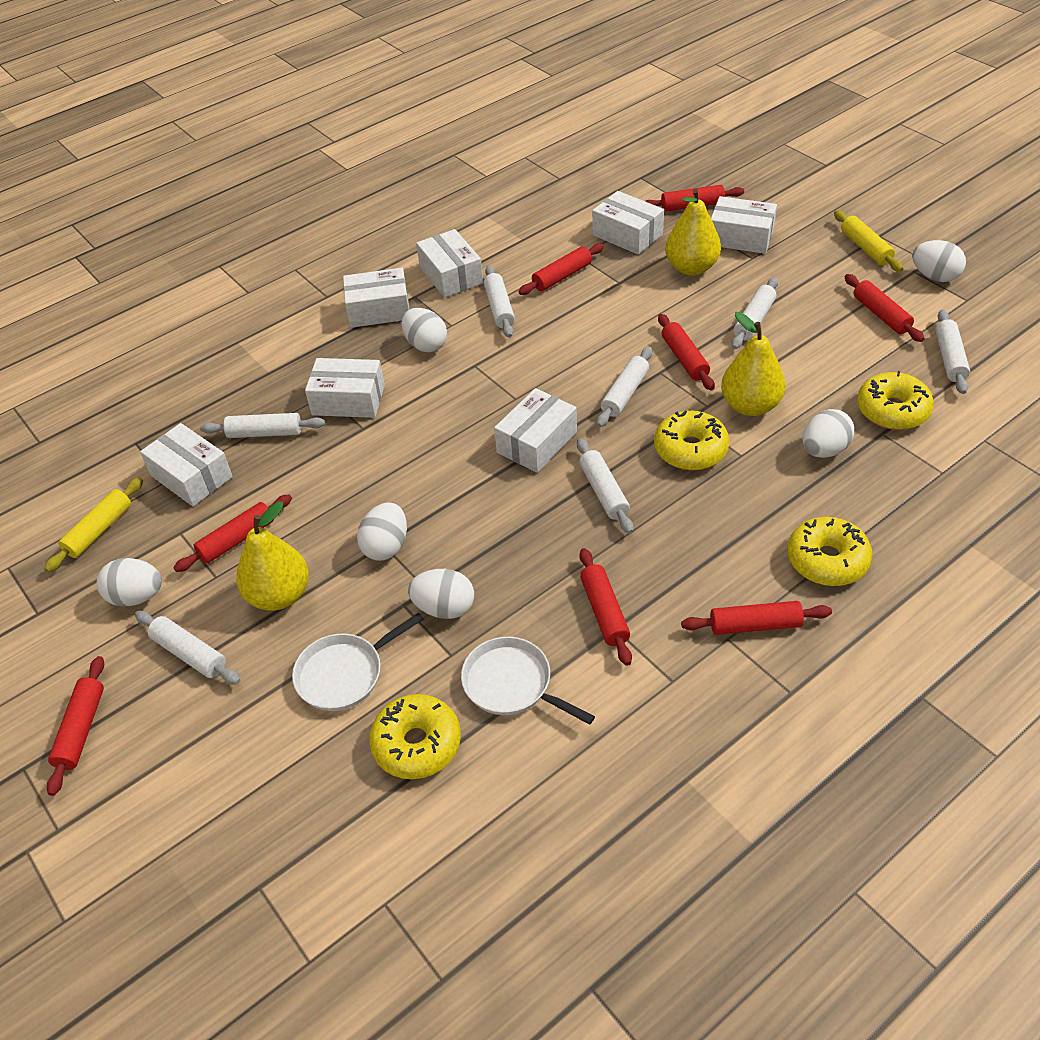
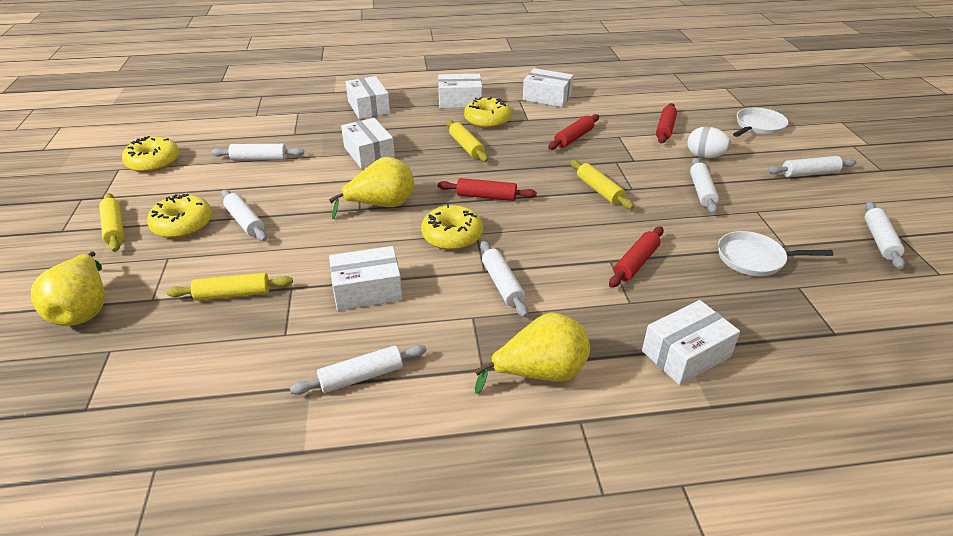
red rolling pin: [47,656,104,796] [173,494,292,572] [518,243,604,295] [579,548,632,666] [645,185,744,212] [658,314,715,391] [681,601,832,635] [845,274,925,342] = 8 -> [438,178,537,201] [548,114,599,150] [609,226,664,288] [656,103,677,143] = 4
white box: [140,423,233,506] [305,358,385,418] [343,268,410,328] [416,229,483,297] [494,388,577,473] [592,191,664,255] [711,196,777,254] = 7 -> [329,246,403,311] [341,118,395,169] [346,76,390,119] [438,74,482,108] [523,68,574,107] [642,300,740,385] = 6
white egg: [97,558,162,606] [357,502,407,561] [401,308,447,352] [408,569,474,619] [803,409,854,458] [912,240,966,282] = 6 -> [687,127,731,158] = 1
yellow rolling pin: [44,477,143,572] [834,210,903,272] = 2 -> [99,193,124,252] [167,273,293,301] [447,120,488,162] [570,160,634,209] = 4

